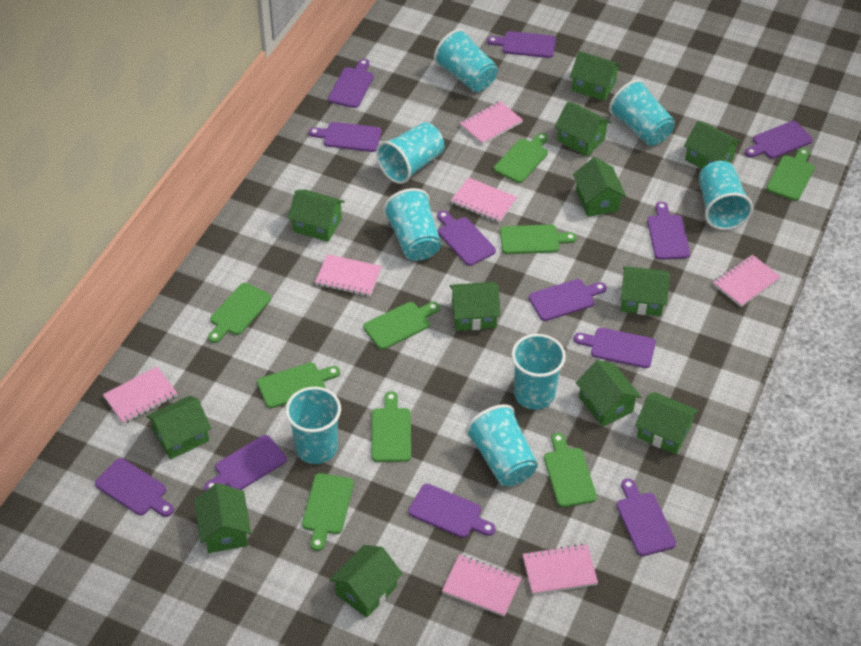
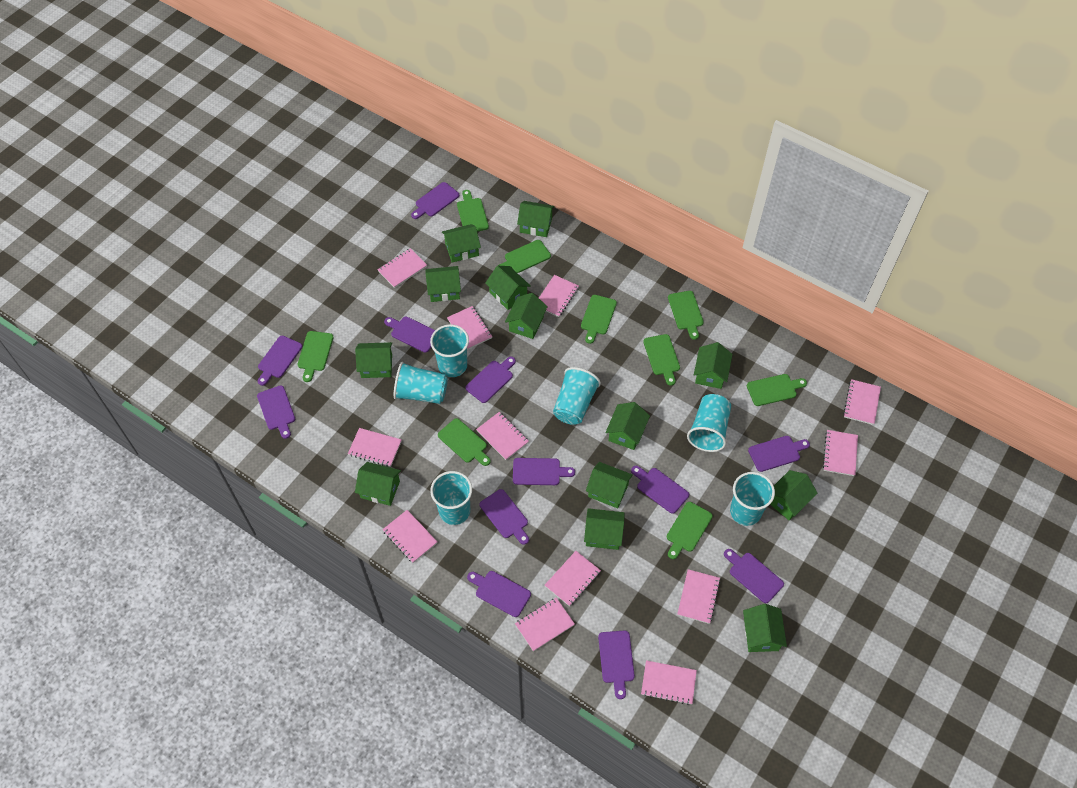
green house: [146,396,211,459] [194,483,251,553] [288,190,345,242] [329,545,403,618] [450,282,501,331] [554,101,611,156] [570,51,621,101] [573,157,626,217] [576,360,641,427] [621,266,670,316] [635,392,699,455] [684,121,741,169] = 12 -> [355,342,392,378] [355,462,401,506] [426,266,461,302] [442,224,481,263] [485,266,531,310] [505,293,548,339] [517,201,555,237] [584,508,625,550] [586,462,633,509] [605,402,650,450] [694,342,732,389] [743,604,787,652] [770,470,818,520] = 13
pink notebook: [103,367,177,424] [315,254,382,297] [442,554,521,617] [451,177,517,223] [460,101,523,145] [523,544,598,595] [713,255,781,307] = 7 -> [348,428,402,467] [377,248,427,288] [382,510,437,563] [447,306,493,350] [476,412,529,460] [515,598,575,651] [539,275,579,317] [545,551,601,606] [641,660,697,705] [677,569,720,624] [823,430,858,476] [843,379,881,425] = 12
turquoise cup: [285,387,341,464] [376,122,444,184] [383,188,441,261] [434,29,498,92] [465,404,538,486] [512,334,566,410] [609,80,675,146] [699,161,753,230] = 8 -> [394,362,448,404] [430,325,469,377] [430,471,472,525] [553,367,601,425] [687,394,731,452] [730,472,775,526] = 6

